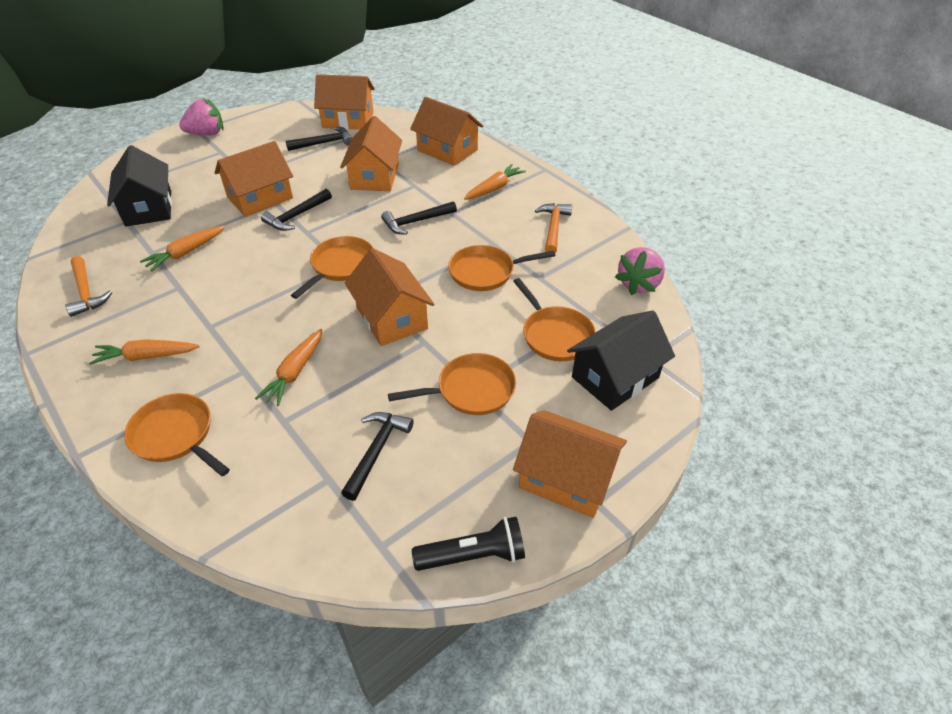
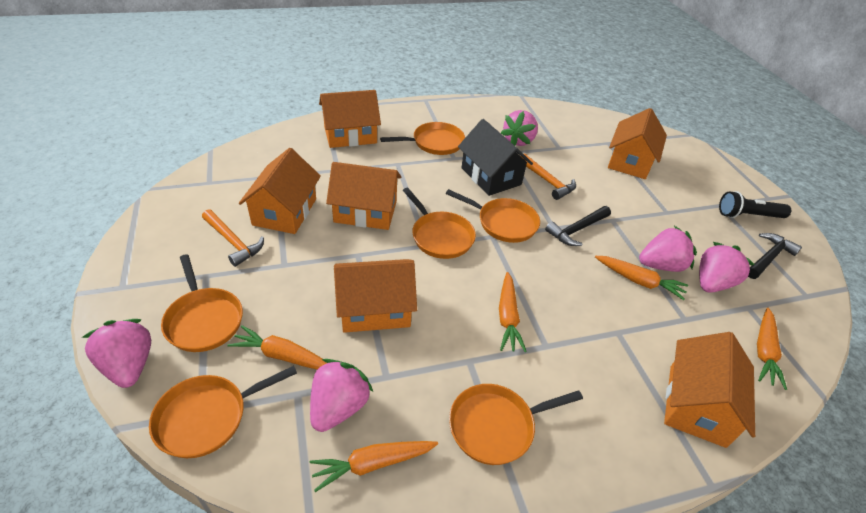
black hammer: [261,189,332,231] [286,127,352,151] [341,412,414,501] [381,201,457,235] = 4 -> [545,206,611,246] [748,233,802,279] = 2
black house: [107,145,172,227] [567,310,675,411] = 2 -> [458,119,533,196] = 1
orange carrot: [89,339,200,365] [140,226,225,271] [255,329,323,406] [464,164,526,200] = 4 -> [227,325,327,369] [310,441,438,492] [499,272,527,352] [595,256,688,300] [757,308,787,390] = 5
orange pan: [124,393,230,476] [291,236,373,299] [388,353,516,415] [448,245,555,291] [513,278,596,361] = 5 -> [149,366,297,458] [161,254,243,352] [380,122,465,155] [403,188,476,259] [446,189,540,243] [449,384,583,465] = 6
pink strawberry: [179,98,224,135] [615,247,665,295] = 2 -> [81,319,151,388] [310,359,373,432] [501,110,538,146] [639,226,697,272] [699,242,755,293] = 5

